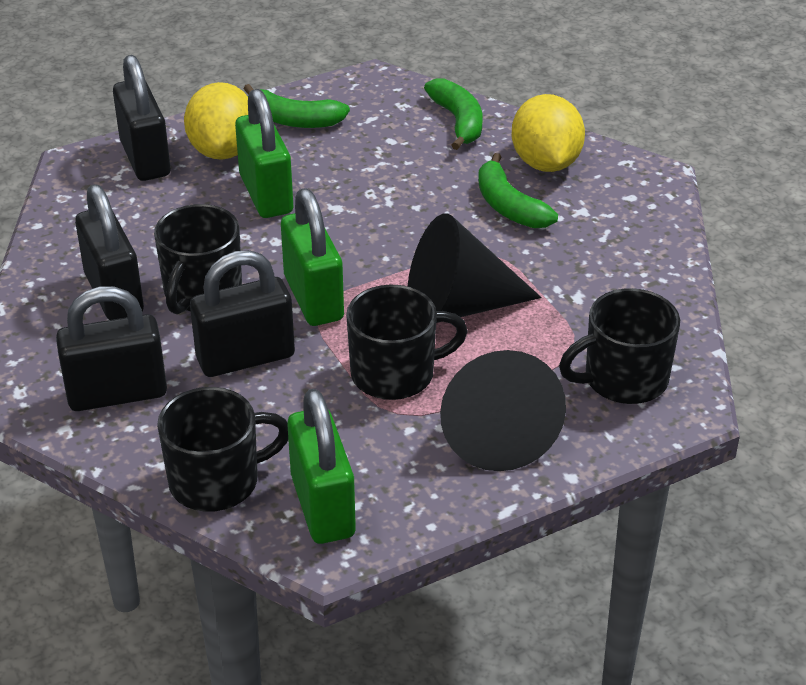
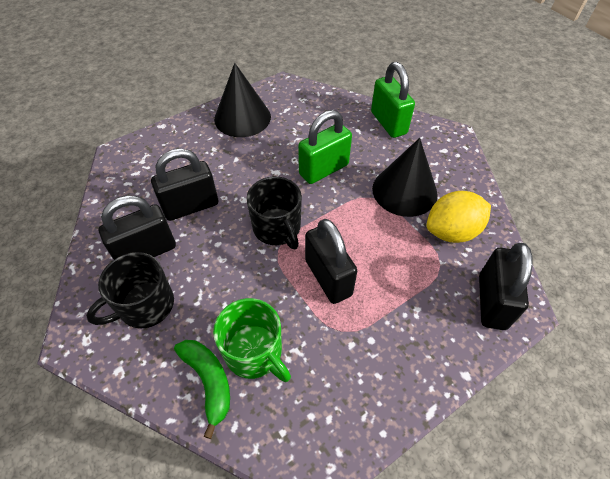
black mug: [154,204,242,314] [157,387,288,512] [346,284,468,400] [559,288,680,404] = 4 -> [86,252,174,329] [246,176,302,249] = 2
green banana: [243,84,350,128] [424,78,482,150] [478,153,558,228] = 3 -> [174,340,230,439] = 1
green mug: none = 0 -> [213,298,291,382] = 1
green padlock: [235,89,293,218] [281,189,344,326] [287,389,356,544] = 3 -> [298,110,352,184] [371,62,415,138] = 2
yellow lemon: [184,82,248,160] [511,94,585,172] = 2 -> [427,191,491,243] = 1

